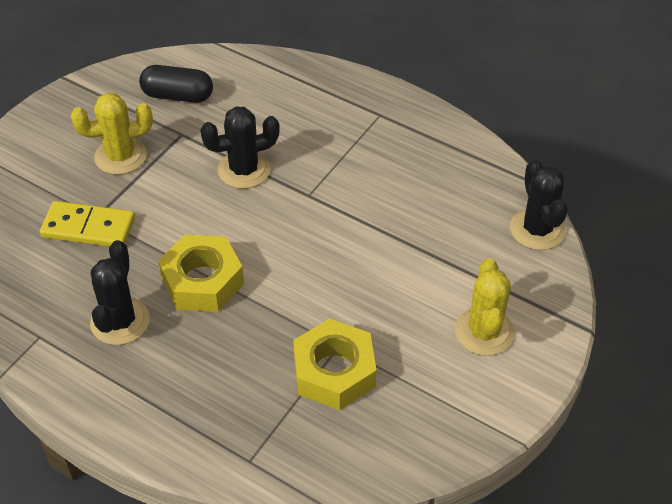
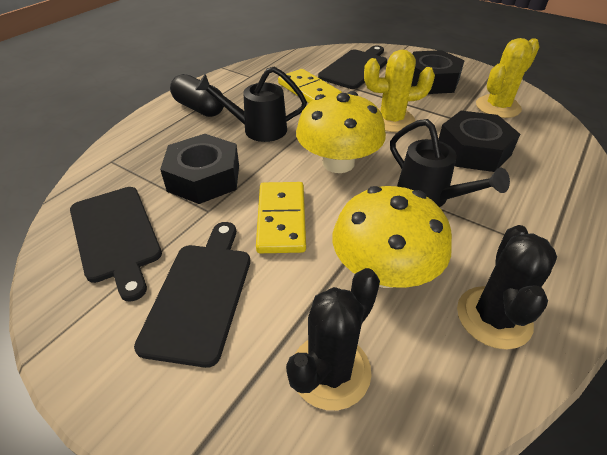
black cactus: [90,240,150,345] [200,107,280,189] [510,159,568,250] = 3 -> [286,268,380,410] [457,225,557,349] = 2
black cutting board: none = 0 -> [70,187,162,302] [134,222,250,368] [318,45,387,89] = 3
black nut: none = 0 -> [160,134,239,204] [411,50,465,94] [438,111,520,172] = 3
black watering can: none = 0 -> [195,67,307,142] [390,119,510,207] = 2
yellow domino: [40,201,135,247] = 1 -> [256,182,306,253] [278,69,342,103] = 2
yellow mushroom: none = 0 -> [296,91,386,173] [332,186,452,288] = 2
yellow nut: [158,235,244,312] [293,318,377,410] = 2 -> none = 0

